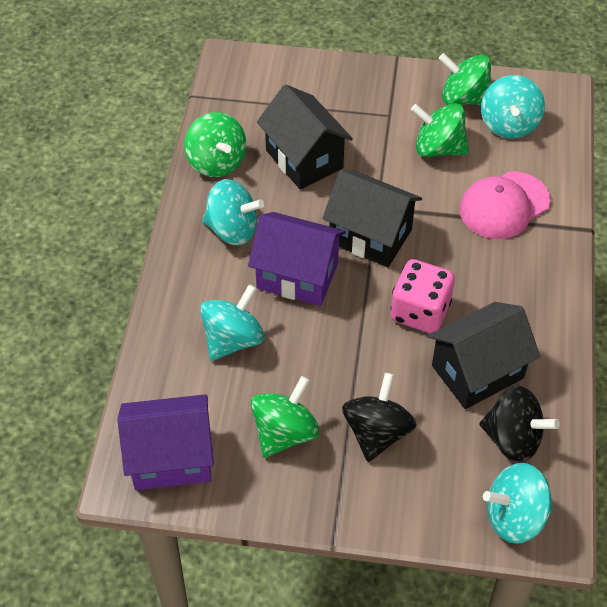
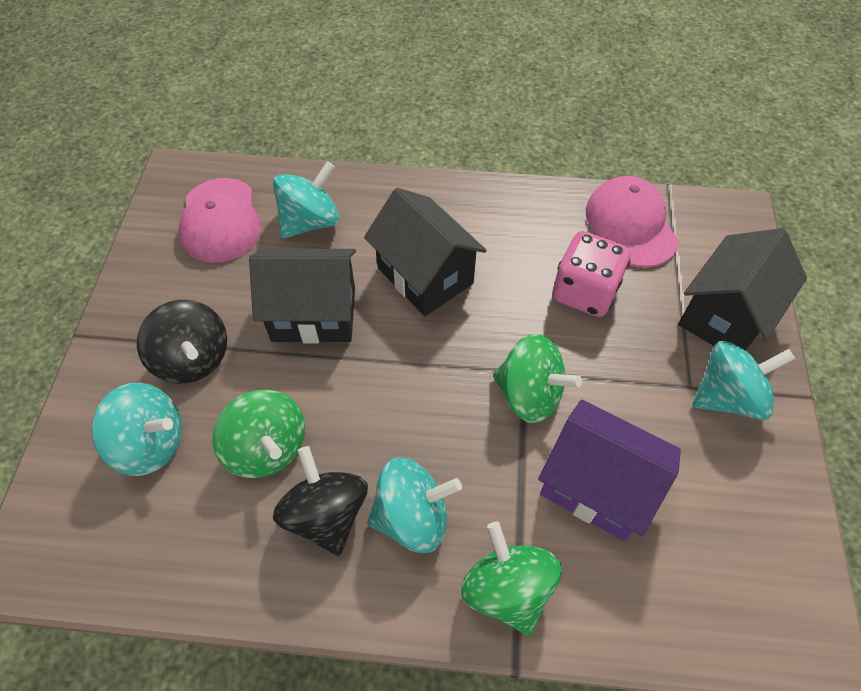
green spinning top: [185,112,246,177] [251,376,320,458] [411,103,469,157] [438,53,491,105] = 4 -> [212,390,305,478] [461,522,562,636] [493,334,582,423] = 3
pink cap: [459,172,550,239] = 1 -> [179,178,261,263] [586,176,679,267] = 2
purple house: [117,394,214,490] [248,212,346,306] = 2 -> [538,400,681,541] = 1

